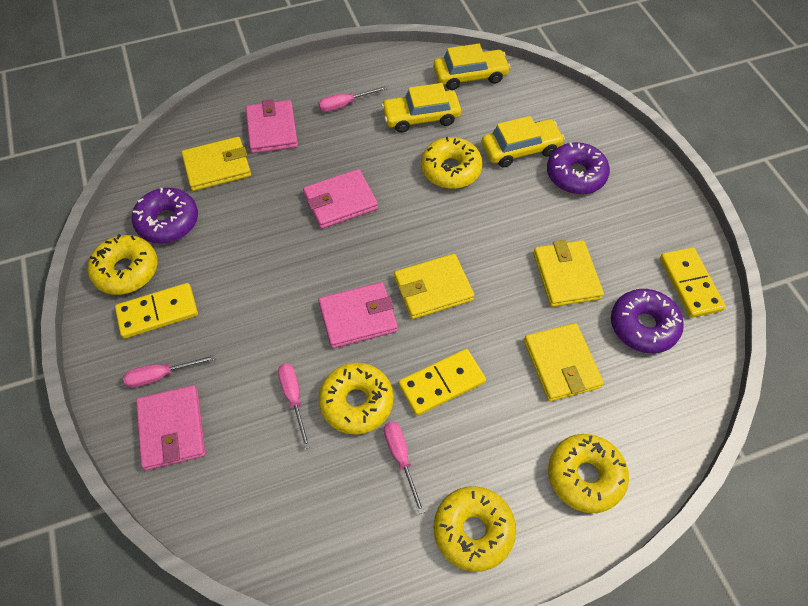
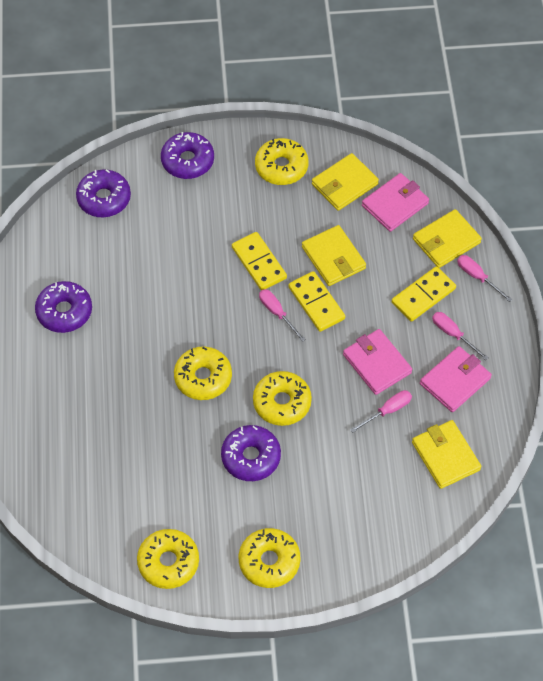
pink wallet: [136,385,206,470] [246,99,298,154] [303,169,378,229] [318,282,398,348] = 4 -> [343,329,412,395] [362,173,429,232] [420,346,492,412] = 3
purple donut: [132,188,198,243] [547,142,610,195] [611,289,684,353] = 3 -> [35,281,92,333] [76,169,131,217] [161,132,214,179] [221,425,281,481] = 4
yellow car: [381,83,461,133] [433,44,511,90] [481,116,565,168] = 3 -> none = 0

